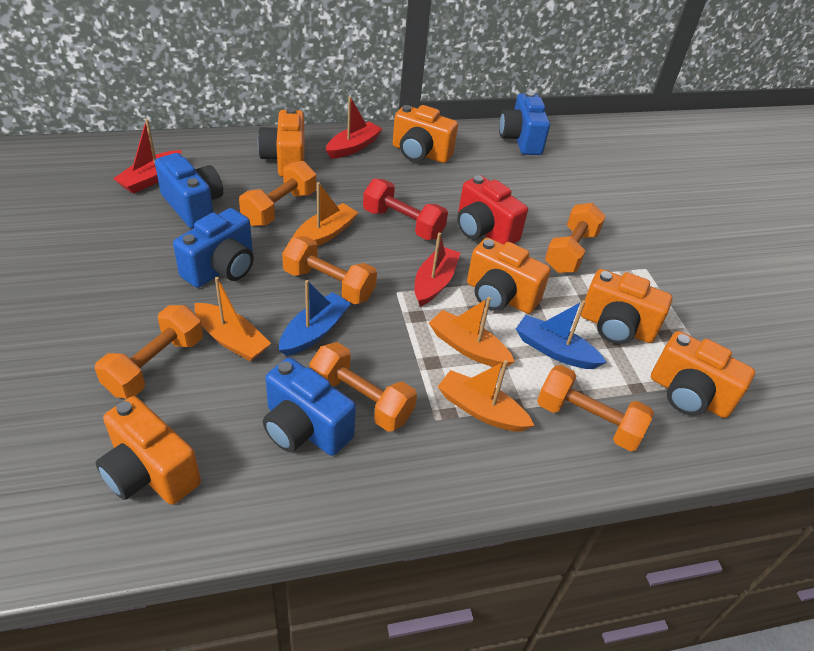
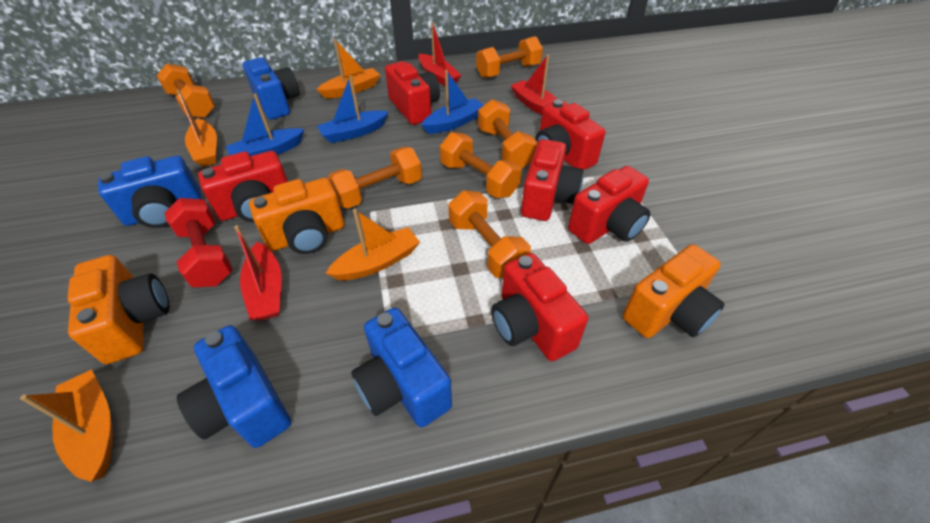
blue boat: [279,280,351,356] [516,300,607,369] = 2 -> [226,93,304,156] [317,75,389,143] [421,70,484,134] = 3
orange camera: [96,396,201,505] [258,107,305,177] [393,105,458,163] [467,238,551,314] [581,269,672,344] [651,331,755,418] = 6 -> [67,255,169,364] [249,178,344,254] [622,244,725,338] = 3
red camera: [457,175,528,245] = 1 -> [198,151,288,222] [385,61,440,125] [491,253,588,361] [521,139,583,221] [535,99,605,170] [568,166,651,244] = 6

